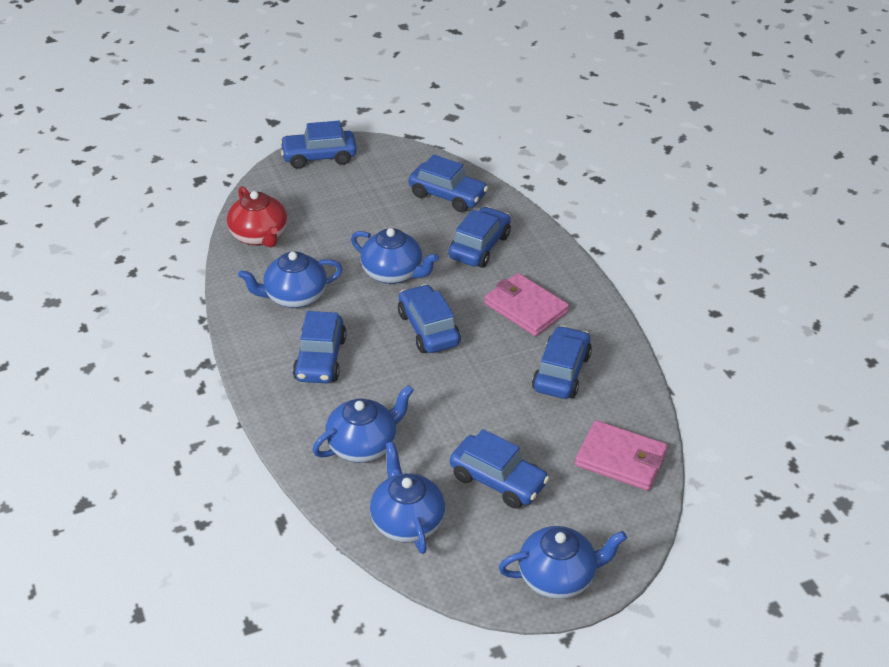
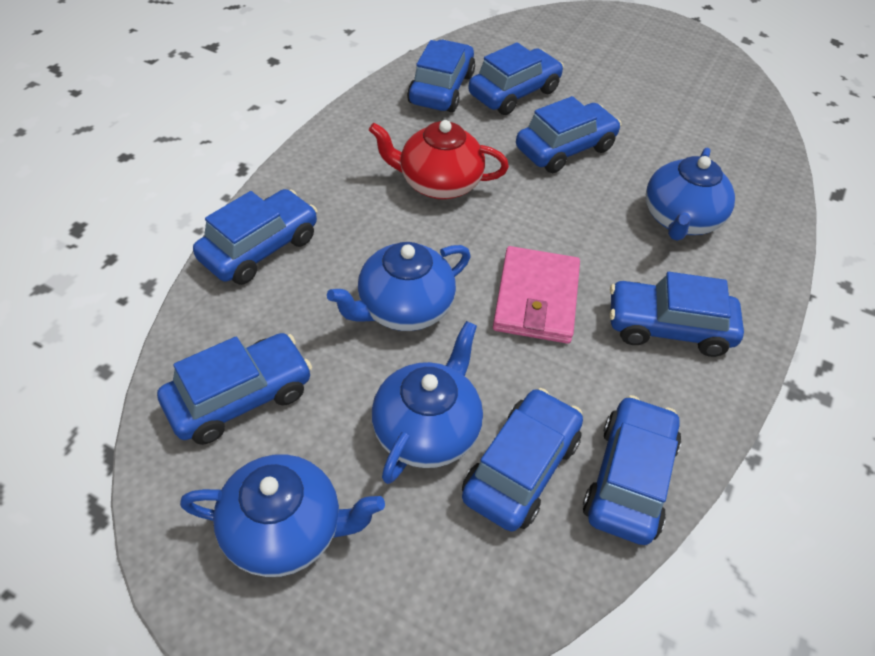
blue car: [280,121,357,169] [293,311,346,383] [398,284,461,353] [409,154,488,212] [448,206,511,268] [450,429,549,509] [532,325,592,399] = 7 -> [157,333,312,445] [193,189,318,285] [407,40,475,112] [462,388,583,531] [468,42,564,115] [516,96,621,173] [583,395,681,545] [610,272,744,357] = 8
blue teapot: [238,251,342,308] [312,385,414,463] [351,228,439,284] [370,442,445,554] [499,526,627,599] = 5 -> [180,454,385,577] [327,242,470,331] [372,321,483,484] [646,148,735,241] = 4
pink wallet: [484,273,569,336] [575,420,668,491] = 2 -> [493,246,580,344] = 1

